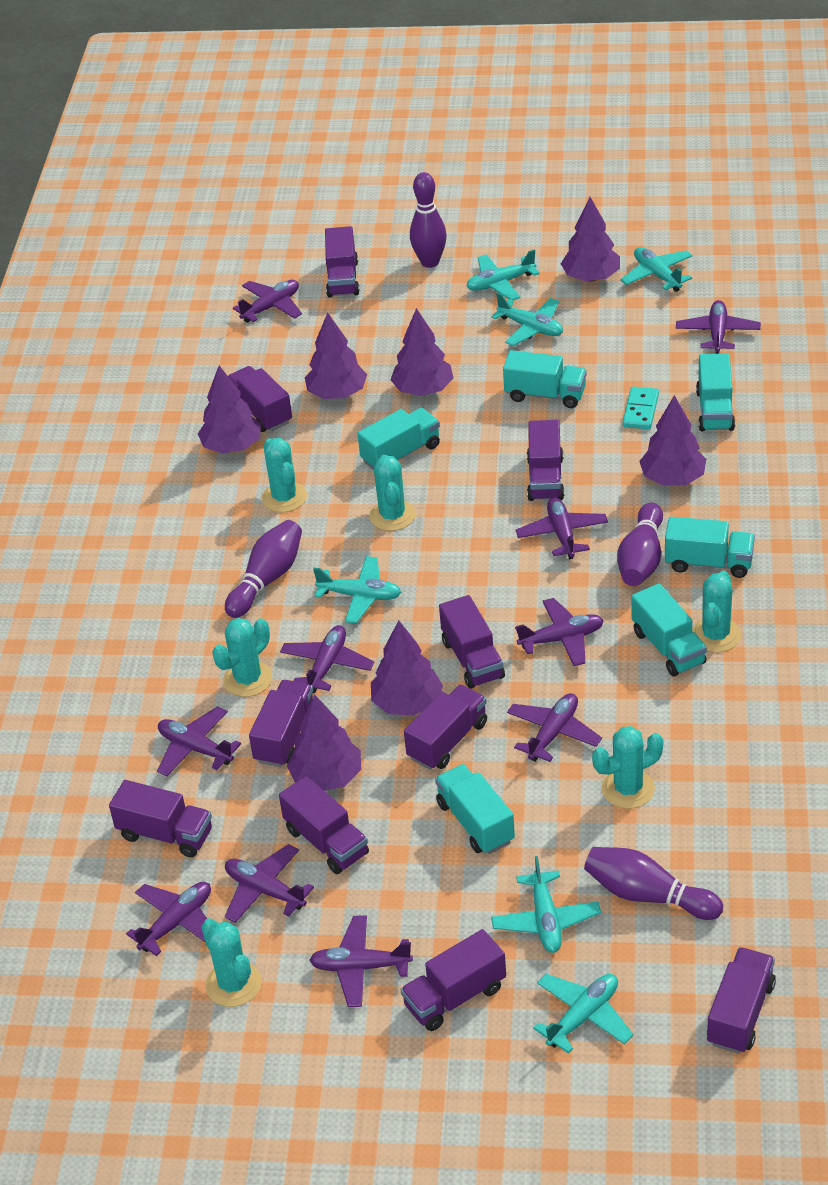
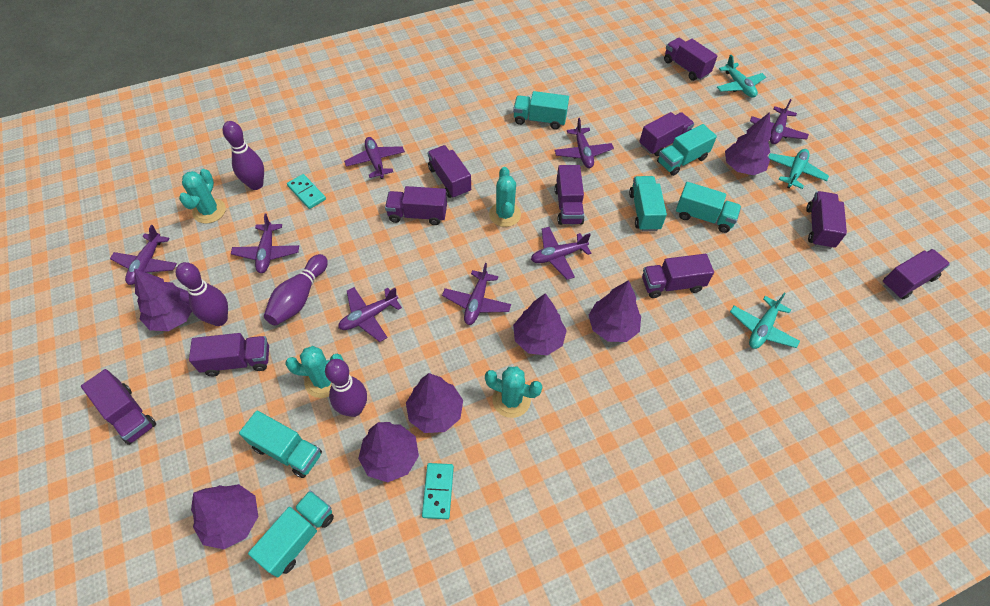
purple plane: [126,882,211,956] [157,706,241,777] [225,844,314,923] [233,280,302,323] [280,625,375,693] [309,915,413,1007] [507,693,602,762] [515,598,604,666] [516,497,608,560] [676,300,761,354] = 10 -> [110,225,177,285] [231,214,299,273] [338,287,402,342] [344,137,405,179] [442,263,511,325] [531,227,591,280] [555,118,614,168] [750,99,809,144] = 8
turquoise cactus: [201,919,262,1007] [212,618,272,697] [262,438,307,512] [369,455,415,531] [592,726,664,809] [692,571,741,653] = 6 -> [179,169,226,224] [285,346,344,398] [485,366,542,418] [489,167,521,227] = 4
turquoise domino: [622,387,659,429] = 1 -> [287,174,326,209] [422,463,454,519] = 2
turquoise plane: [313,556,401,623] [466,249,539,300] [491,292,563,346] [491,856,601,953] [533,974,634,1053] [620,247,693,292] = 6 -> [717,55,766,98] [730,293,800,349] [768,149,829,189] = 3

